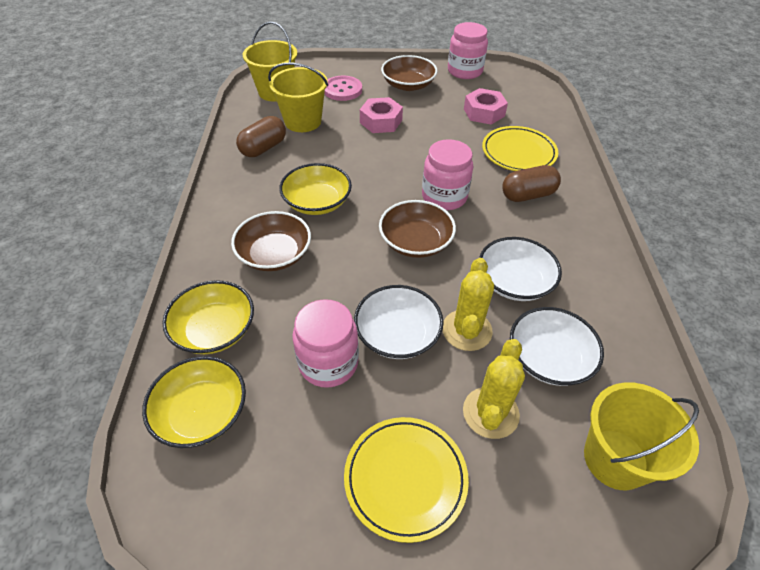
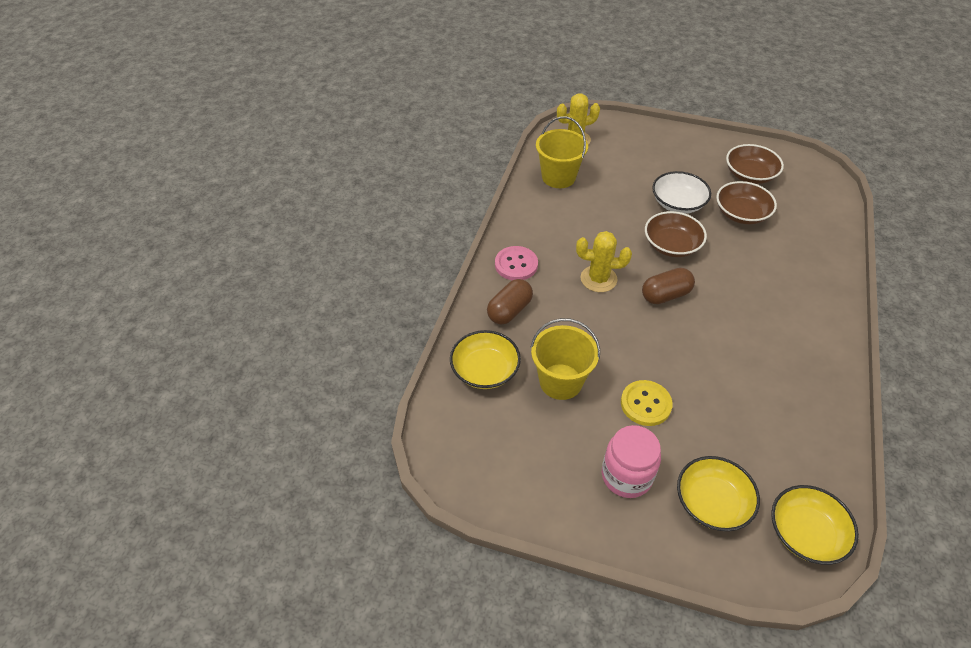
pink jar: [292,299,359,388] [422,139,473,210] [448,22,488,79] = 3 -> [602,425,661,498] = 1
pink nut: [360,97,403,133] [464,88,508,125] = 2 -> none = 0
white bowl: [354,285,444,359] [479,237,562,301] [510,307,604,386] = 3 -> [652,171,711,214] = 1
yellow bucket: [243,21,297,102] [268,63,328,132] [584,382,699,490] = 3 -> [531,318,600,400] [536,116,588,188] = 2
yellow button: none = 0 -> [621,380,673,426] = 1
yellow plate: [344,417,469,543] [482,126,558,171] = 2 -> none = 0

